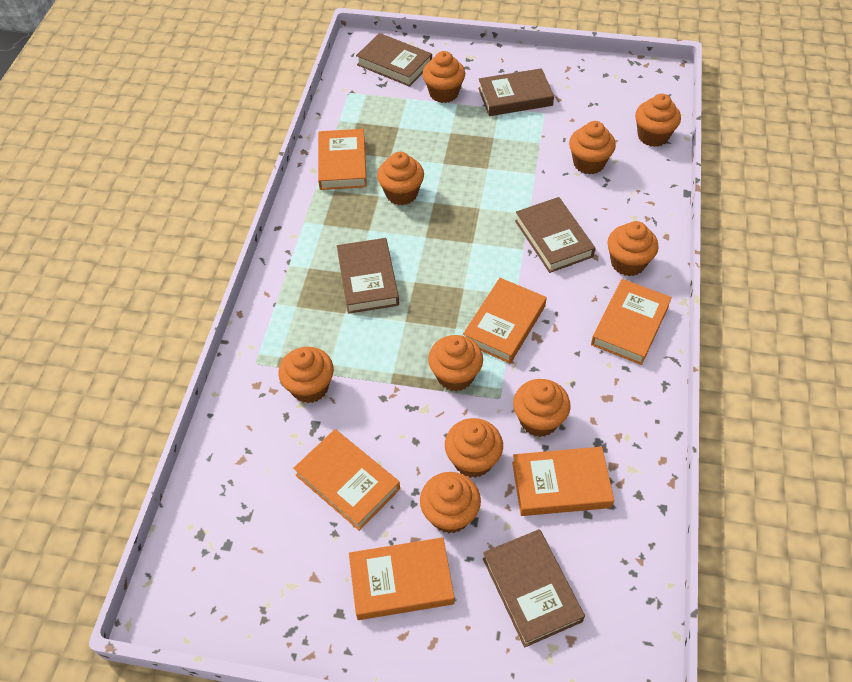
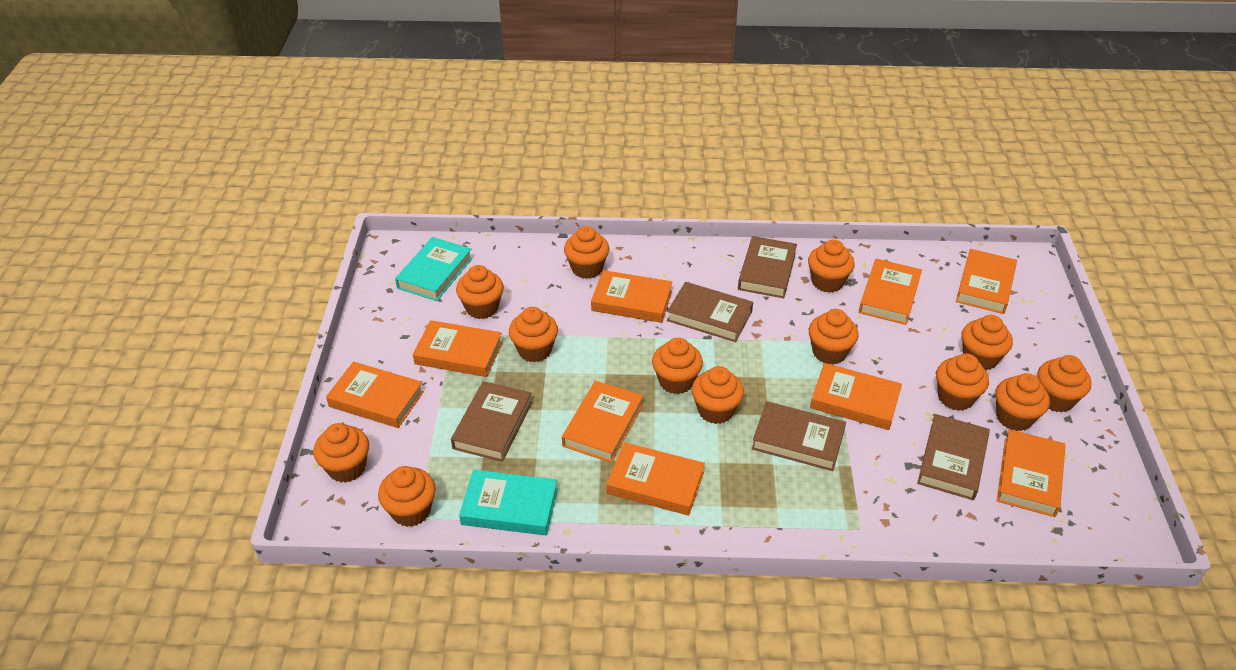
orange book: [293,429,400,531] [318,129,367,190] [349,537,454,620] [463,278,547,364] [512,447,614,516] [591,279,672,365] = 6 -> [326,362,424,428] [413,320,503,377] [562,381,643,463] [591,270,672,323] [607,442,705,515] [810,363,902,430] [859,259,922,325] [956,249,1017,314] [997,429,1066,517] = 9
orange cupcake: [278,347,334,403] [377,152,424,205] [420,472,481,533] [422,51,465,103] [428,335,483,391] [445,418,503,478] [513,379,570,437] [569,121,616,174] [607,221,659,276] [635,94,681,147] = 10 -> [313,423,369,483] [378,466,436,527] [456,265,504,319] [509,307,558,362] [564,226,609,279] [652,338,703,394] [692,366,744,424] [808,239,855,293] [809,309,859,365] [936,354,989,411] [961,315,1013,371] [995,373,1050,431] [1037,355,1092,412] = 13
turquoise book: none = 0 -> [395,237,473,301] [459,470,558,535] = 2

